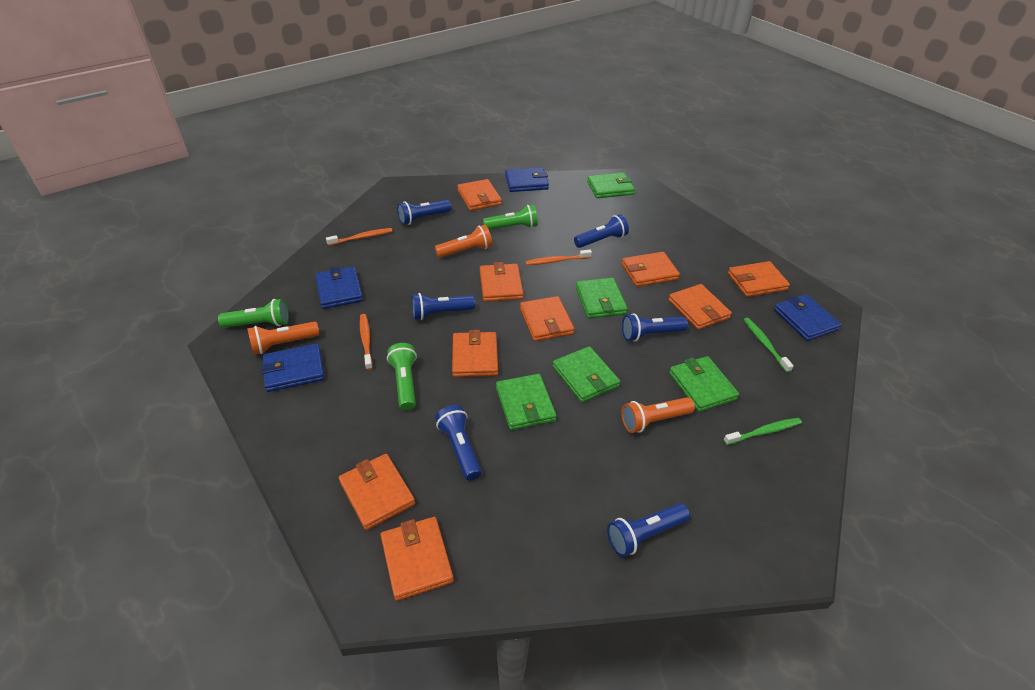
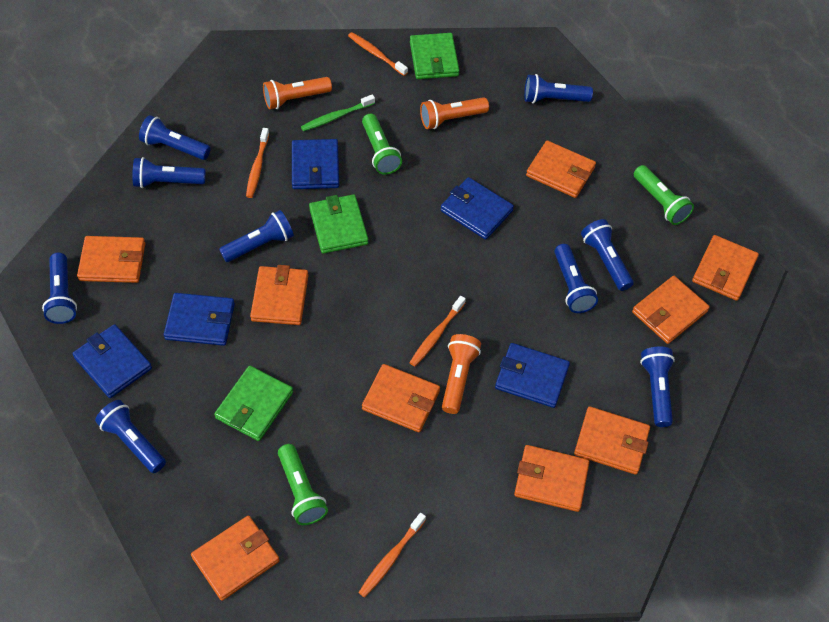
blue flashlight: [397,200,451,225] [411,293,475,320] [435,405,482,481] [574,214,629,248] [607,503,690,557] [622,313,688,341] = 6 -> [42,253,77,324] [95,400,166,473] [133,157,206,188] [139,115,211,160] [219,210,294,262] [524,74,593,103] [554,244,598,313] [581,219,633,291] [640,346,675,427] = 9
blue wallet: [261,344,324,392] [315,266,363,309] [505,167,549,192] [774,294,841,341] = 4 -> [72,324,152,398] [164,293,235,346] [292,139,339,189] [440,177,514,240] [495,343,570,408] = 5
green toothbrush: [723,418,802,445] [744,318,794,373] = 2 -> [301,94,375,131] = 1
green wallet: [496,374,557,430] [553,346,620,403] [576,278,628,319] [587,172,635,198] [669,356,739,412] = 5 -> [214,366,293,441] [309,194,368,254] [410,33,459,79] = 3
orange toothbrush: [326,228,393,246] [360,314,373,370] [525,249,592,265] = 3 -> [246,128,269,198] [348,32,408,76] [358,513,426,598] [410,296,466,367] = 4

